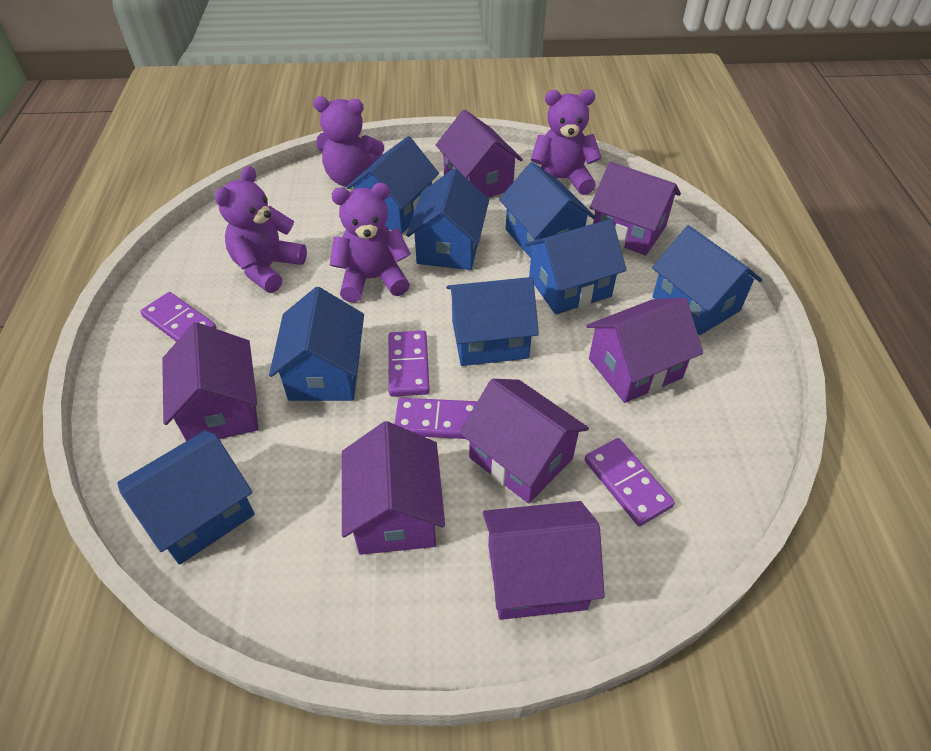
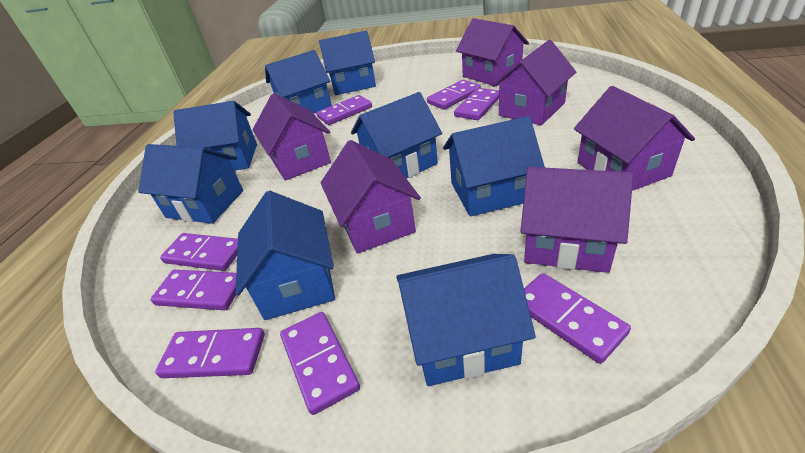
purple domino: [140,292,217,342] [388,330,430,397] [394,398,477,439] [584,438,675,526] = 4 -> [151,270,236,310] [155,328,265,378] [160,233,238,271] [280,312,360,415] [316,95,372,125] [427,80,481,110] [454,88,499,120] [524,273,631,364] = 8
purple house: [162,322,258,441] [342,421,445,555] [436,110,523,198] [459,379,589,504] [483,501,605,620] [586,297,703,403] [590,162,681,256] = 7 -> [253,93,331,181] [320,140,421,254] [456,18,529,86] [492,40,576,125] [520,167,633,273] [574,86,695,191] = 6
purple teddy bear: [215,166,307,293] [313,96,384,187] [330,183,411,302] [531,89,602,195] = 4 -> none = 0

